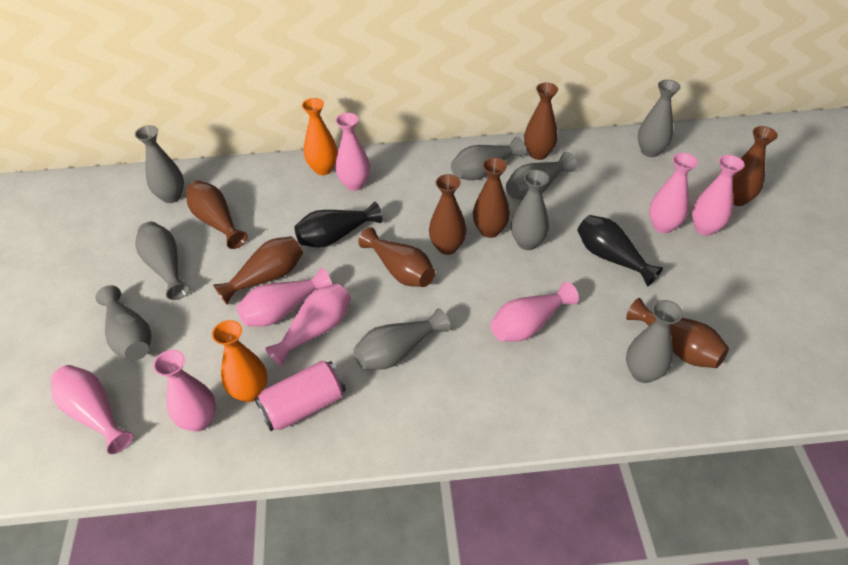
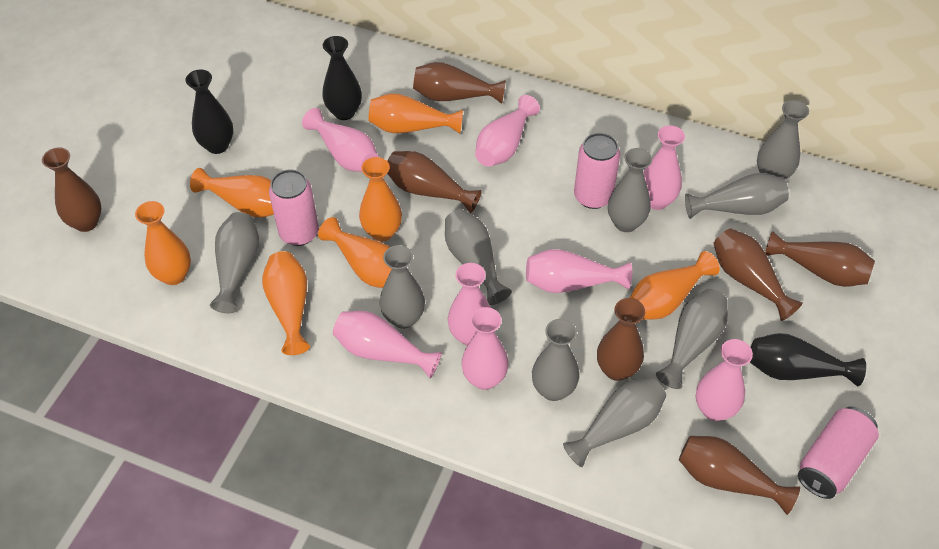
black vase: [295,202,382,248] [577,215,663,287] = 2 -> [185,69,233,154] [322,36,362,120] [750,333,866,386] = 3
brown vase: [186,181,247,249] [213,236,303,304] [358,227,435,287] [429,174,467,255] [473,158,510,238] [524,83,558,160] [626,298,729,368] [733,126,778,206] = 8 -> [42,148,101,232] [387,151,482,214] [413,62,506,104] [597,298,645,381] [679,436,800,515] [713,228,803,321] [765,231,875,287] = 7
orange vase: [212,320,267,402] [302,98,338,175] = 2 -> [135,201,191,285] [190,168,274,218] [262,251,310,355] [318,217,392,288] [359,157,402,241] [368,93,463,134] [630,251,720,320] = 7
pink can: [255,360,346,431] = 1 -> [269,169,319,246] [574,133,620,209] [798,407,879,499] = 3

